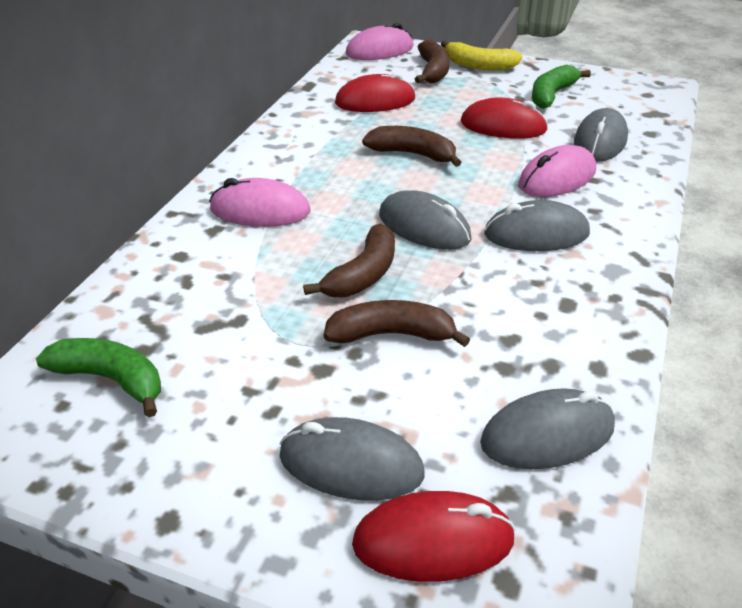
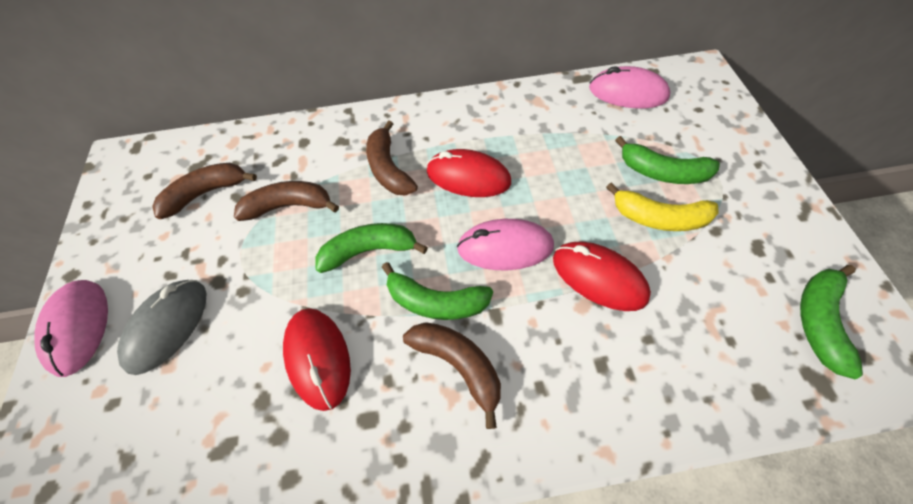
green banana: [36,338,161,417] [532,65,591,109] = 2 -> [315,223,428,273] [382,262,493,320] [615,136,720,184] [800,265,863,379] = 4
grey mouse: [279,417,425,501] [379,190,472,250] [480,388,615,469] [484,200,590,251] [574,108,628,162] = 5 -> [117,280,207,375] = 1

